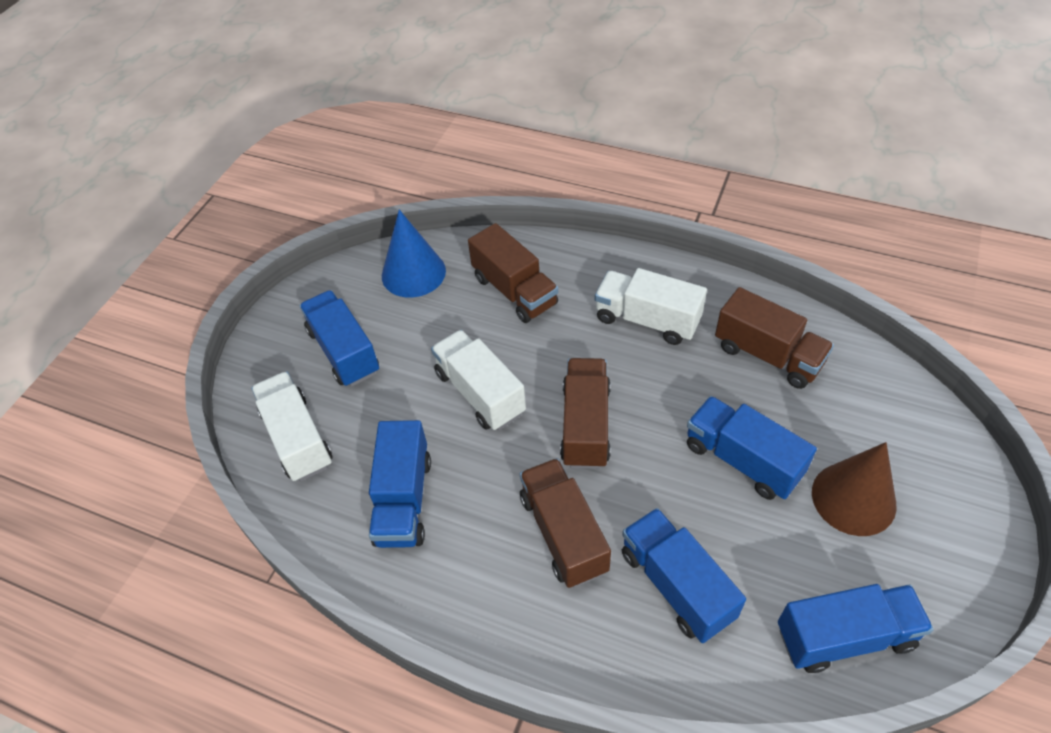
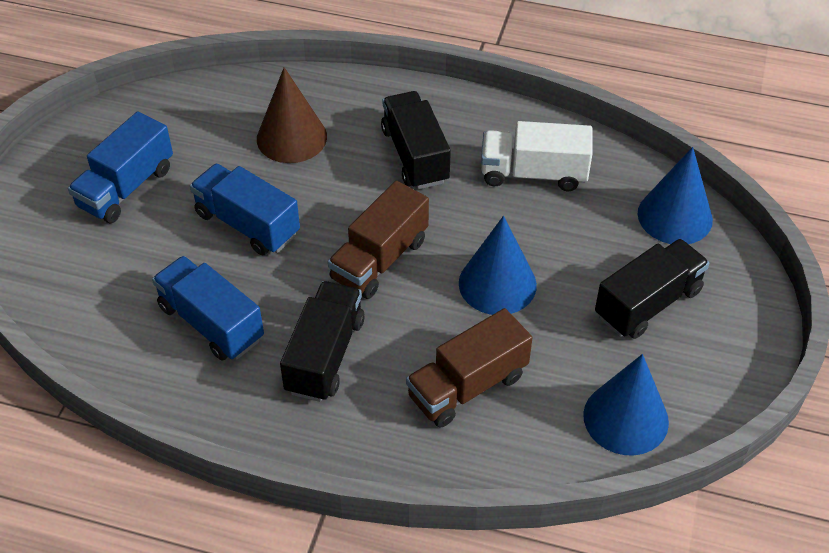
black truck: none = 0 -> [280,281,365,402] [381,91,451,189] [595,239,710,339] = 3
blue cone: [382,209,446,298] = 1 -> [459,216,537,315] [583,354,669,456] [638,147,713,244] = 3
blue truck: [299,290,379,387] [369,420,431,548] [622,508,746,643] [687,396,817,500] [778,584,934,673] = 5 -> [68,111,173,223] [152,256,264,361] [190,163,300,255] = 3
brown truck: [468,223,558,323] [520,458,611,588] [560,358,611,469] [715,287,834,389] = 4 -> [328,181,429,299] [406,308,532,428] = 2
white truck: [251,371,332,481] [431,330,526,430] [595,268,707,345] = 3 -> [481,121,593,191] = 1

